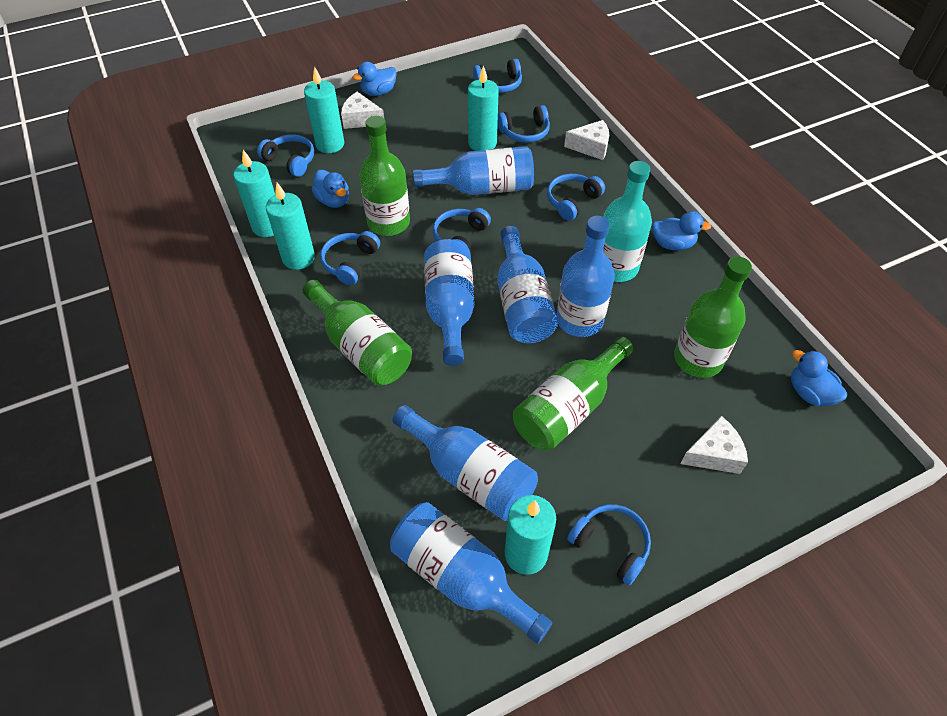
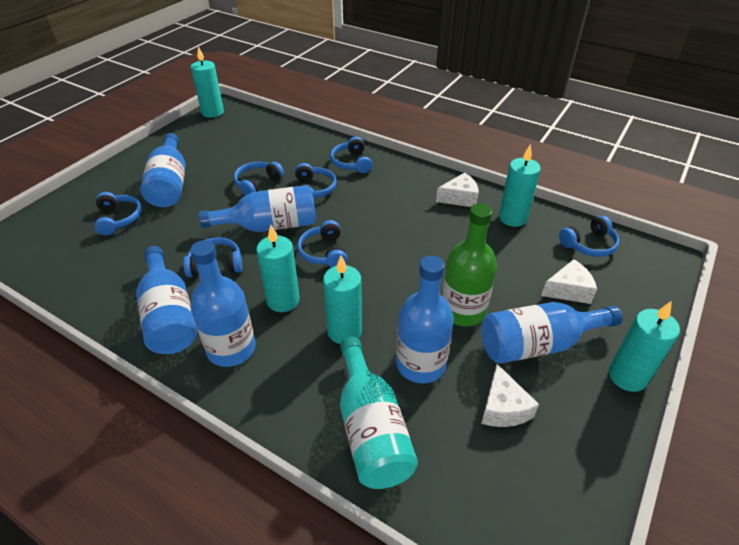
blue duck: [312,170,349,208] [352,62,397,96] [652,211,711,251] [791,350,847,406] = 4 -> none = 0
green bottle: [303,280,412,386] [359,116,410,236] [513,336,633,451] [674,257,752,378] = 4 -> [442,203,497,326] = 1

